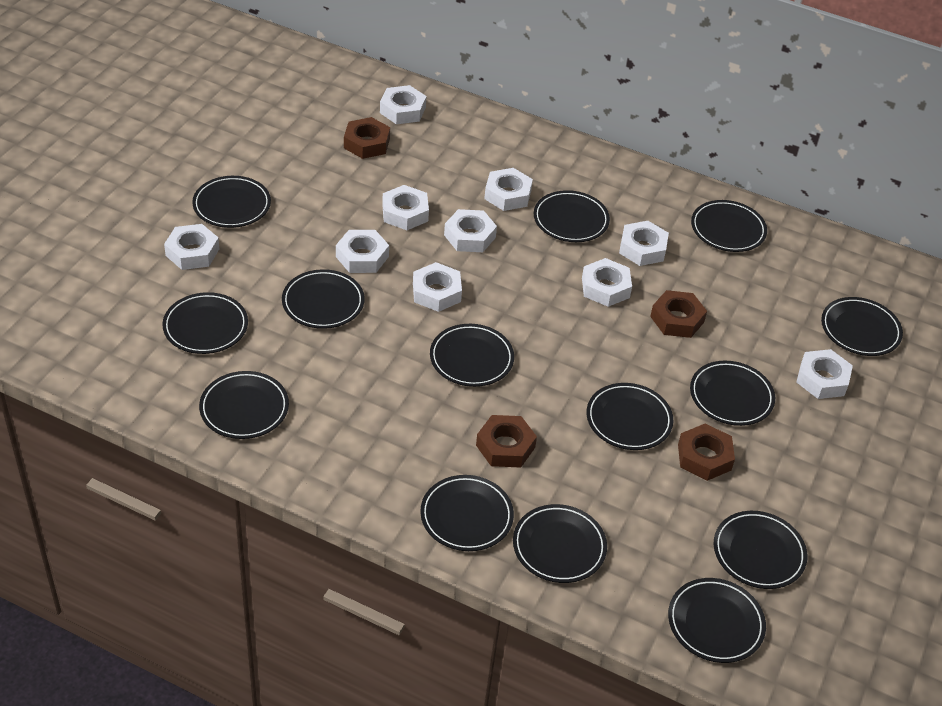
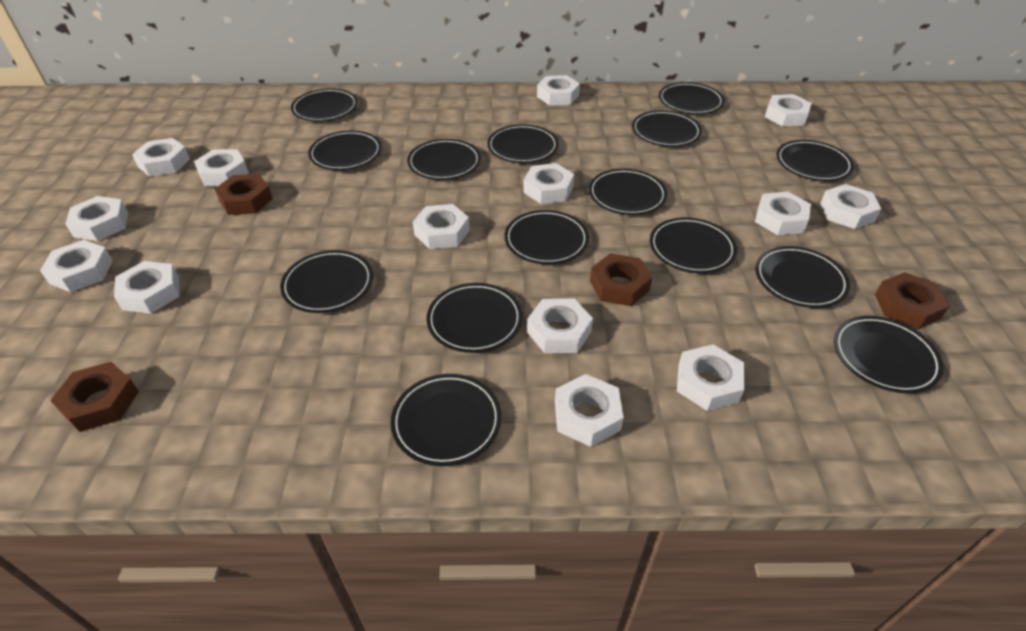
black plate: [162,292,248,354] [192,176,271,228] [199,371,289,439] [282,269,365,329] [420,475,514,551] [430,324,514,387] [513,504,607,583] [534,190,610,242] [587,383,673,450] [668,578,766,663] [690,361,775,426] [691,200,767,252] [714,511,807,589] [821,297,903,356] = 14 -> [280,250,373,313] [291,88,358,122] [308,130,382,170] [391,374,501,466] [407,139,481,180] [427,283,523,353] [487,124,558,163] [505,210,589,264] [589,169,667,215] [632,110,702,147] [650,217,737,273] [659,82,724,114] [755,246,850,308] [776,140,854,181] [834,316,943,393] = 15
white nut: [164,224,219,270] [336,230,389,273] [380,85,427,124] [382,185,429,230] [413,262,462,312] [444,209,497,252] [484,168,533,211] [582,258,632,307] [619,221,669,266] [796,349,853,399] = 10 -> [40,240,113,292] [65,196,128,241] [114,261,180,314] [132,138,190,177] [194,149,249,187] [413,204,470,249] [523,163,574,204] [527,298,593,353] [537,75,580,106] [555,374,624,447] [677,344,745,411] [755,192,811,235] [765,94,812,126] [820,184,881,229] = 14

